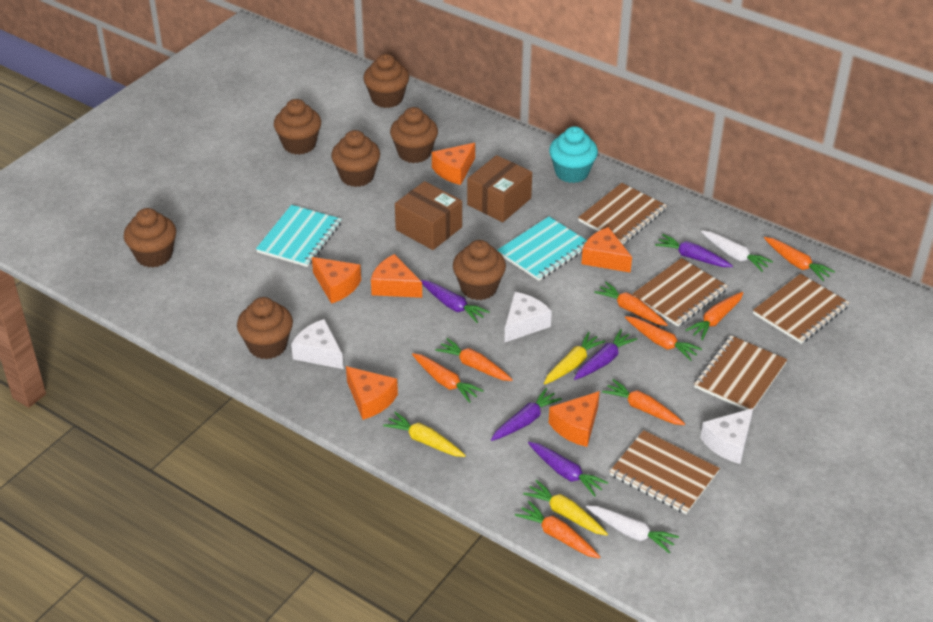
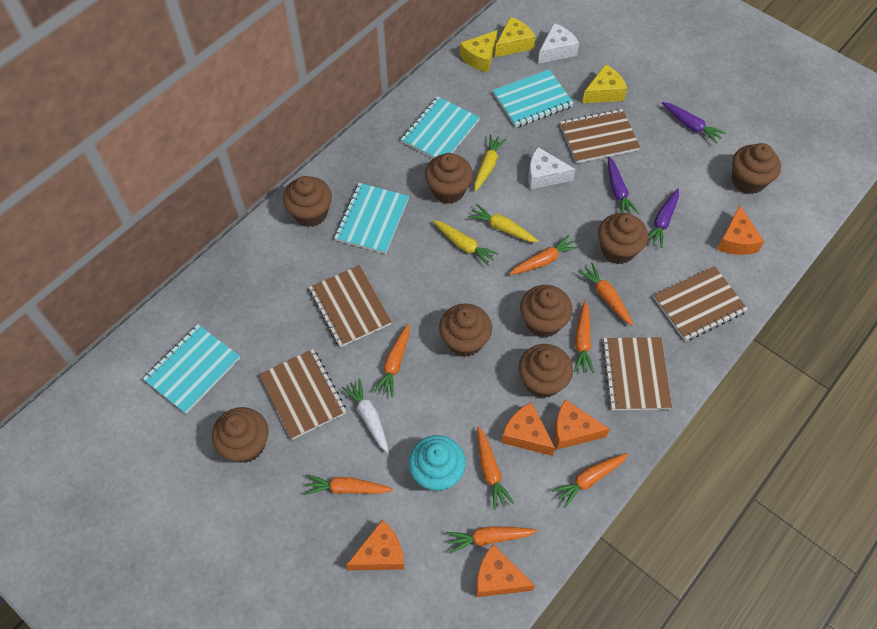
brown box: [395,181,462,250] [467,155,532,222] = 2 -> none = 0
brown cupcake: [124,208,176,267] [237,297,293,359] [274,99,321,155] [331,130,380,187] [363,54,409,108] [390,107,438,163] [453,240,506,300] = 7 -> [212,407,268,463] [283,176,332,227] [425,153,473,204] [439,304,492,357] [519,344,573,398] [520,285,573,338] [598,213,648,264] [732,143,781,194] = 8
orange cheese: [312,257,361,304] [346,366,398,420] [371,254,422,298] [432,143,475,185] [549,391,600,447] [581,227,632,273] = 6 -> [346,520,405,570] [476,544,535,597] [501,402,555,456] [554,399,610,450] [717,205,764,255] = 5
purple carrot: [421,280,490,323] [491,388,562,441] [528,442,608,497] [574,329,637,380] [655,234,733,267] = 5 -> [608,157,639,214] [648,188,679,248] [662,102,726,144] = 3
turquoise notebook: [256,205,341,267] [497,217,587,281] = 2 -> [143,325,240,414] [334,183,409,254] [401,96,480,159] [493,69,574,127] = 4
white carrot: [586,506,679,553] [701,230,773,272] = 2 -> [342,378,389,453] = 1
white cheese: [291,319,344,369] [504,292,552,343] [700,408,753,464] = 3 -> [528,147,575,189] [538,23,579,64] = 2
yellow cheese: none = 0 -> [460,30,497,73] [495,17,536,57] [582,64,627,103] = 3

